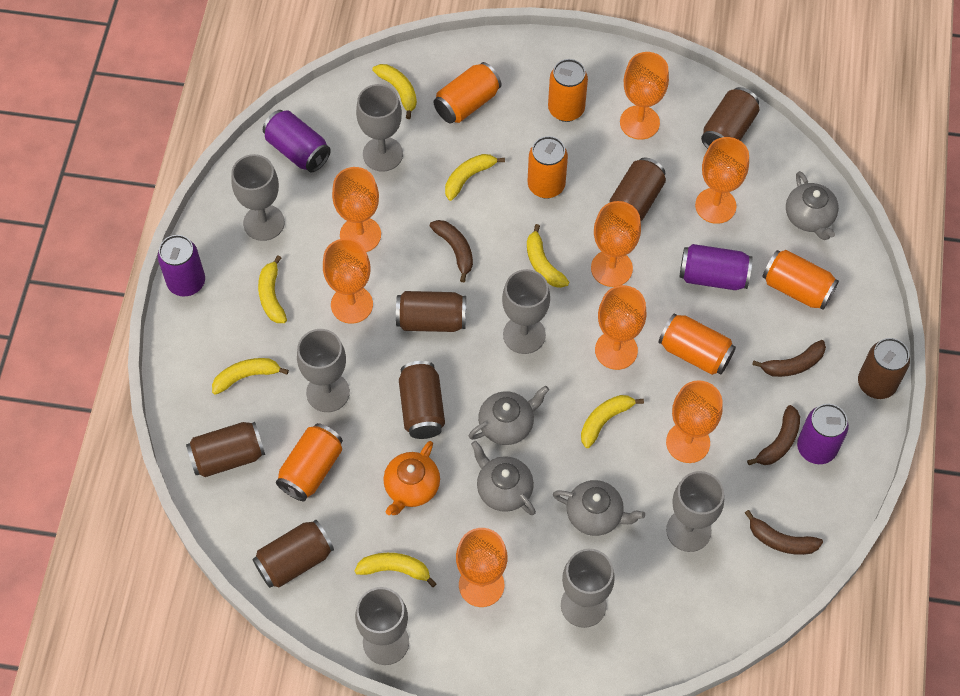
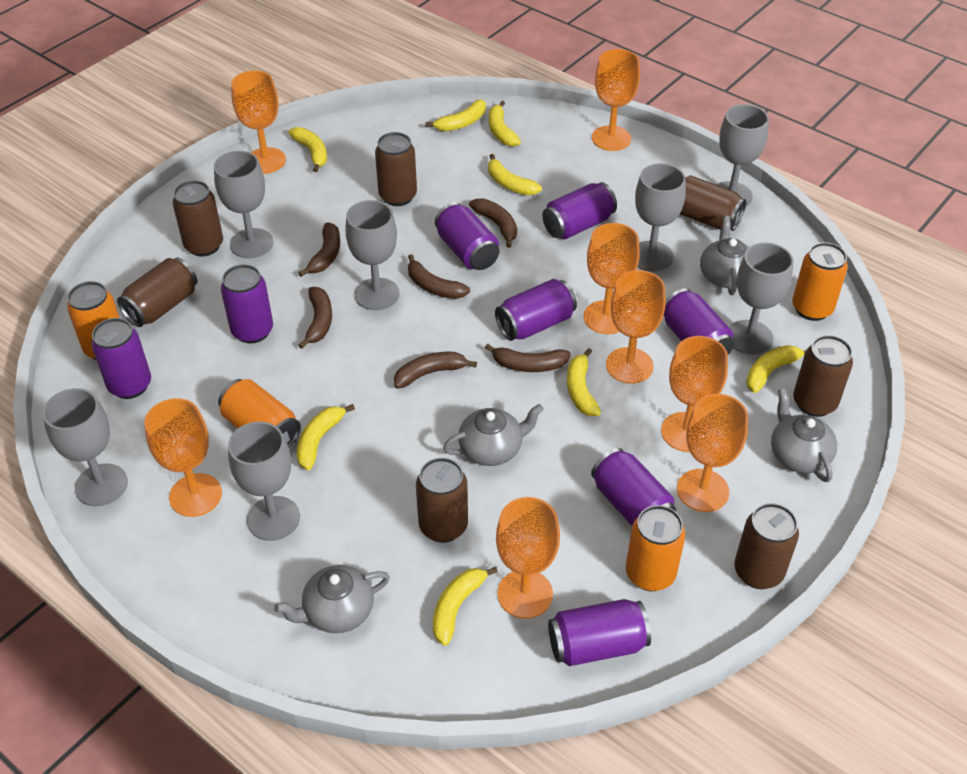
brown banana: [430,220,473,282] [745,510,823,555] [747,405,800,465] [752,340,826,377] = 4 -> [298,287,332,349] [299,223,340,277] [394,352,477,389] [408,254,470,299] [469,199,517,248] [485,344,571,372] = 6
orange can: [276,423,343,501] [433,62,502,124] [528,136,568,199] [548,59,588,122] [659,313,736,375] [762,250,839,310] = 6 -> [67,281,120,360] [218,379,301,448] [626,505,685,591] [792,242,848,321] = 4
orange teapot: [384,441,440,515] = 1 -> none = 0
purple can: [158,235,205,297] [263,110,331,172] [679,244,753,290] [797,404,849,464] = 4 -> [91,318,151,399] [221,264,273,343] [435,203,499,270] [495,279,577,341] [542,182,617,239] [548,599,651,666] [591,448,677,526] [664,288,734,355] = 8
yellow banana: [212,358,289,395] [258,255,287,323] [355,553,437,587] [372,64,417,119] [445,154,505,201] [527,224,569,288] [581,395,644,448] = 7 -> [288,127,327,172] [297,404,355,470] [425,99,486,131] [433,567,498,646] [488,154,542,195] [489,101,521,147] [567,348,601,416] [746,345,806,393] = 8

